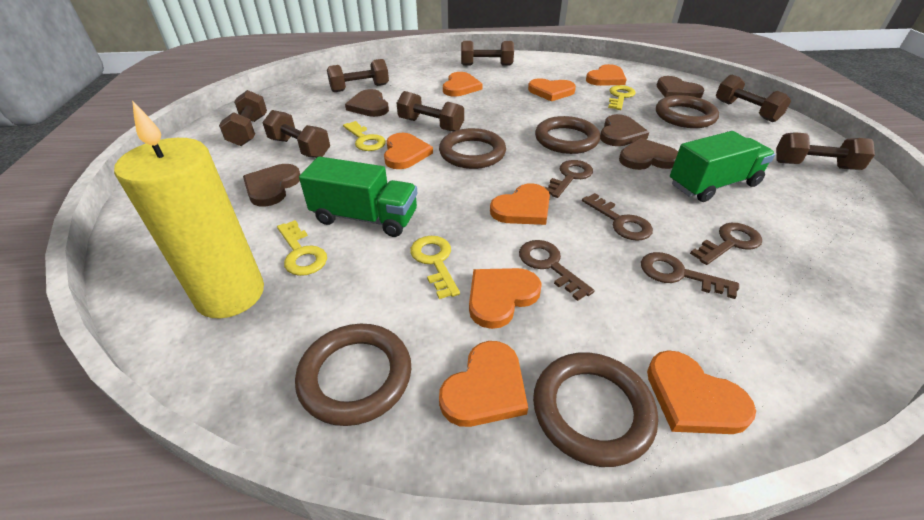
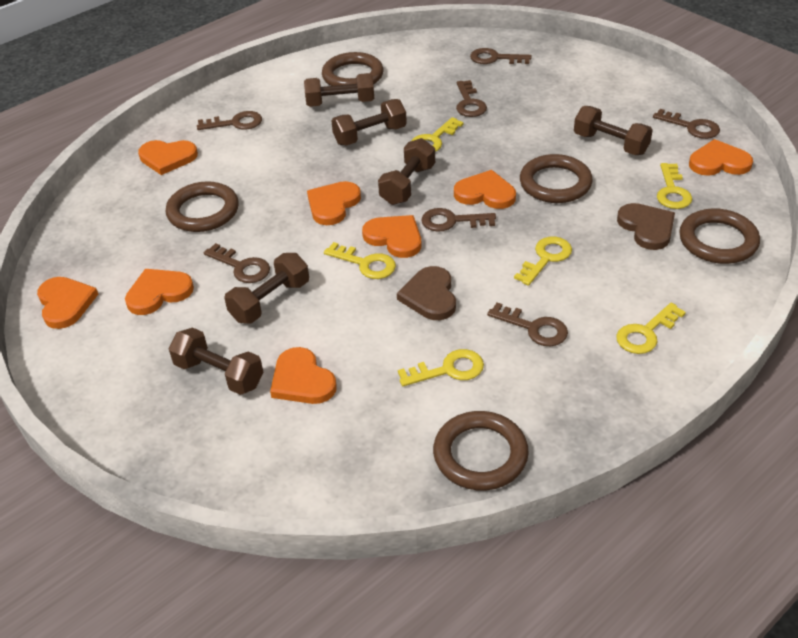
brown dumbbell: [219,90,267,146] [262,110,330,158] [327,59,389,92] [397,91,464,132] [461,41,514,66] [716,75,791,122] [776,132,875,170] = 7 -> [168,327,264,395] [224,253,309,323] [304,73,374,107] [331,99,407,146] [378,138,435,205] [574,106,653,155] = 6
brown heart: [243,164,300,207] [345,89,389,117] [600,114,649,146] [619,138,678,170] [657,76,704,98] = 5 -> [397,266,456,320] [617,203,675,250] = 2
brown key: [519,240,594,301] [545,160,593,198] [582,193,653,241] [641,252,739,299] [690,223,762,265] = 5 -> [197,111,262,130] [204,243,270,283] [421,208,496,232] [456,80,487,117] [470,48,532,64] [487,303,568,346] [653,109,720,139] = 7
green truck: [299,156,417,237] [670,131,775,202] = 2 -> none = 0
yellow candle: [114,101,264,319] = 1 -> none = 0
yellow key: [277,220,327,276] [343,121,386,151] [410,236,460,299] [608,85,636,110] = 4 -> [324,242,396,279] [398,349,484,386] [412,117,464,152] [514,237,572,286] [616,303,686,354] [657,163,692,209] = 6

